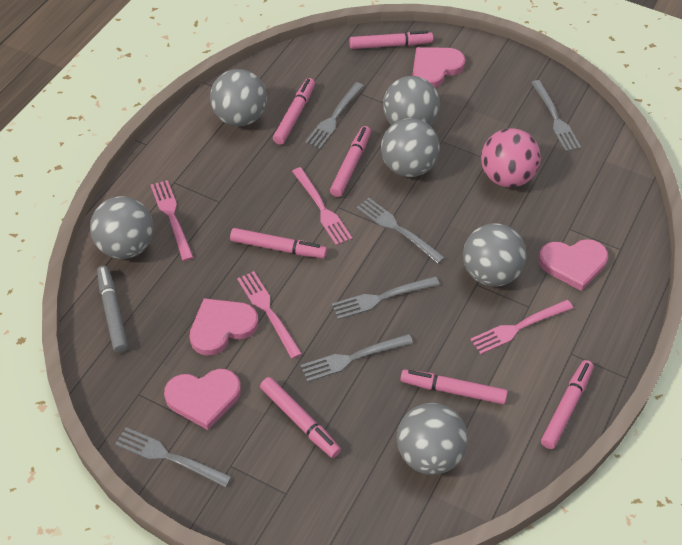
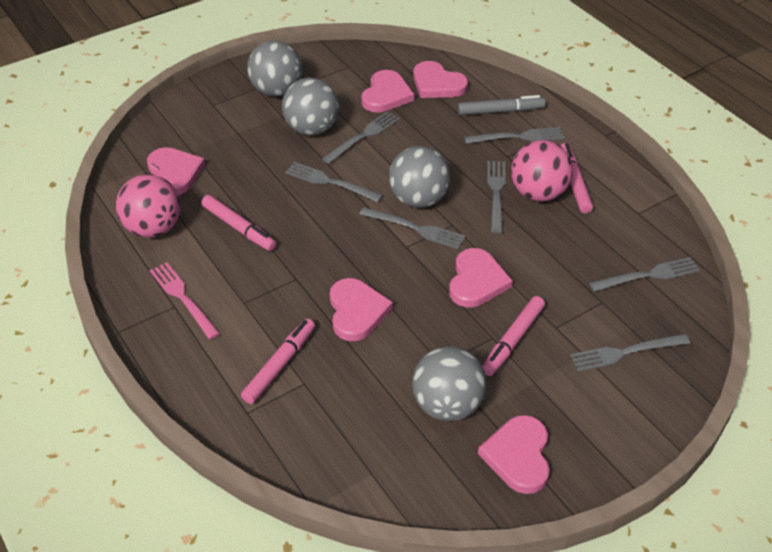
grey ball: [90,196,154,259] [210,69,267,126] [381,118,440,177] [383,76,440,126] [397,403,468,475] [463,223,527,287] = 6 -> [247,41,302,97] [282,78,339,135] [389,146,450,208] [412,346,487,421] = 4
grey fork: [115,427,232,487] [301,334,413,382] [305,82,364,149] [332,276,440,320] [357,198,445,264] [531,80,581,152] = 6 -> [285,162,383,202] [322,111,400,164] [360,207,465,249] [464,127,565,144] [487,161,506,234] [570,334,690,372] [589,257,700,292] = 7
pink ball: [481,128,541,187] = 1 -> [116,174,181,238] [511,140,573,201] = 2
pink fork: [151,180,194,261] [237,271,302,359] [292,167,352,245] [470,300,573,354] = 4 -> [150,262,220,339] = 1
pink heart: [164,369,241,430] [190,298,258,356] [412,47,465,88] [538,239,608,291] = 4 -> [147,147,205,195] [330,278,393,341] [361,70,414,113] [413,61,468,98] [449,248,513,308] [478,415,550,494] = 6
pink marker: [230,228,327,258] [260,377,341,458] [273,78,315,145] [330,126,371,197] [349,31,433,49] [400,369,507,404] [541,360,594,449] = 7 -> [201,195,276,251] [241,319,315,404] [482,296,545,376] [560,143,593,213] = 4

